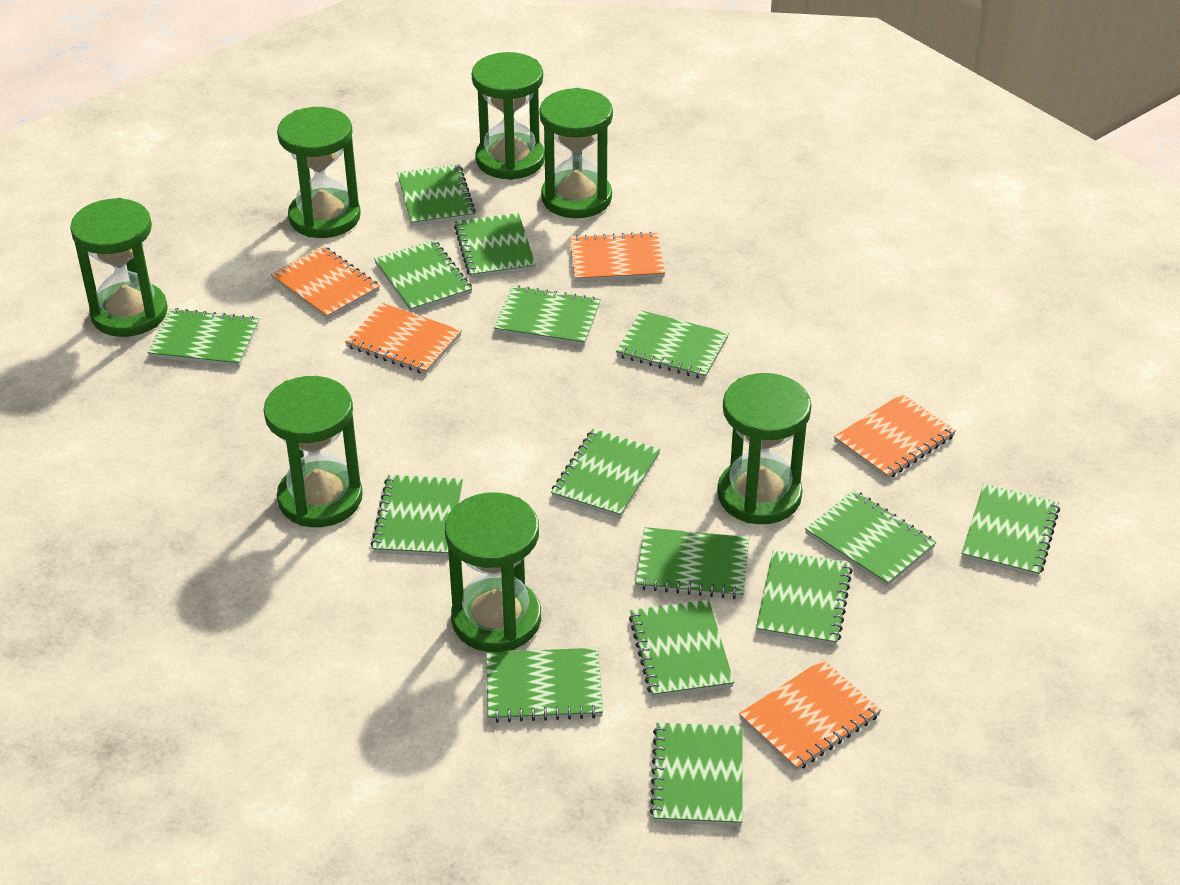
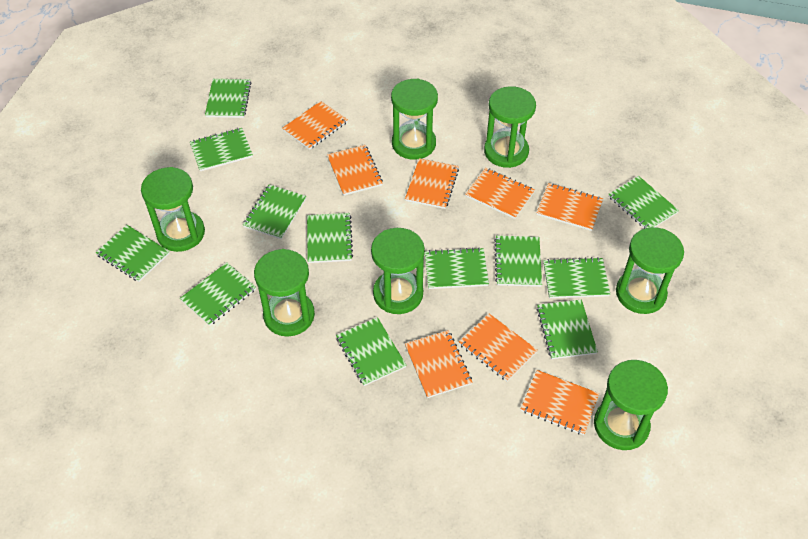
green notebook: [148,308,259,367] [371,475,463,557] [374,240,472,313] [397,164,476,226] [454,213,536,278] [486,648,603,723] [494,285,601,346] [551,429,660,518] [616,310,729,379] [629,600,734,698] [635,527,749,599] [650,722,743,826] [756,550,853,646] [805,490,936,587] [962,484,1060,577] = 15 -> [95,225,170,282] [180,262,256,326] [190,128,253,171] [205,79,251,118] [243,184,306,239] [307,213,353,263] [336,317,406,386] [425,247,489,289] [494,236,542,287] [537,299,598,359] [543,257,610,298] [608,176,679,229] = 12
orange notebook: [271,246,380,320] [345,303,462,375] [570,232,665,282] [739,659,881,771] [834,394,956,479] = 5 -> [282,101,348,150] [327,145,383,196] [405,158,459,209] [405,330,472,398] [459,314,538,381] [466,168,535,219] [521,370,599,435] [537,183,603,231] = 8

